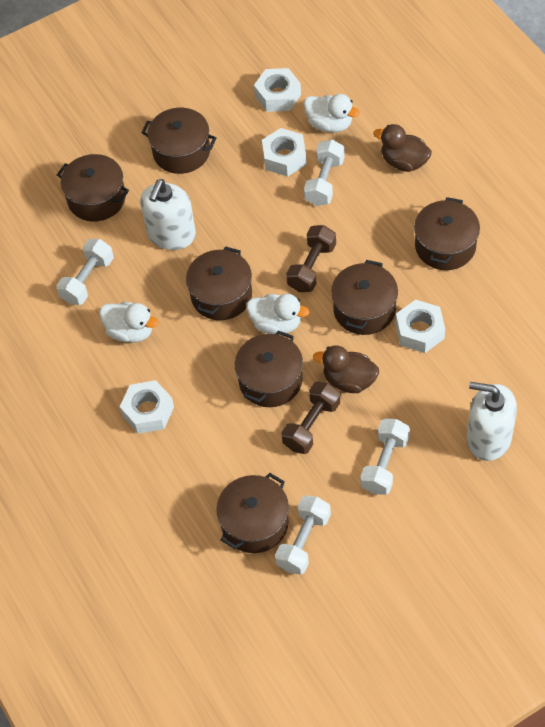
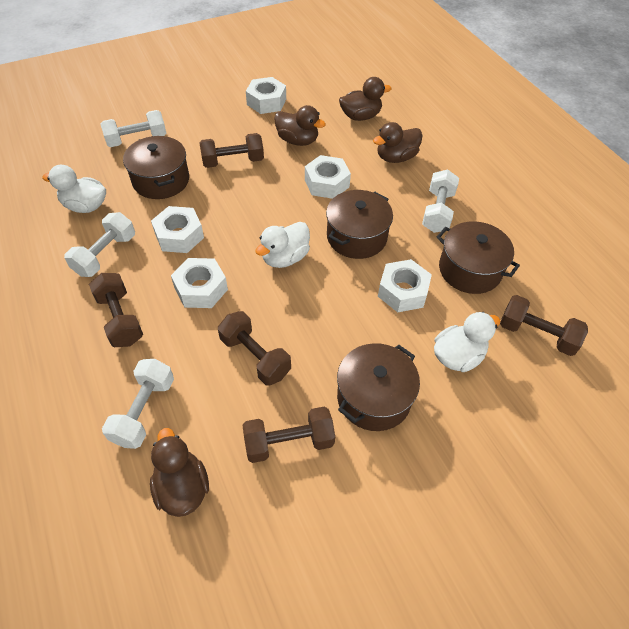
brown duck: [313,345,379,393] [373,124,432,172] = 2 -> [150,428,209,517] [274,105,326,146] [339,77,392,121] [373,122,423,163] = 4
brown dumbbell: [281,381,340,454] [286,225,336,292] = 2 -> [89,273,143,347] [199,133,264,168] [218,311,291,386] [243,407,335,463] [500,295,588,356] = 5
brown pot: [57,154,129,222] [141,108,217,174] [186,246,252,320] [216,473,289,553] [235,331,303,407] [331,260,398,335] [414,197,480,270] = 7 -> [123,136,189,199] [326,190,393,259] [337,343,420,431] [437,221,520,294] = 4
white nut: [120,380,174,434] [254,68,301,112] [262,128,307,177] [396,300,445,353] = 4 -> [151,206,204,253] [171,258,228,308] [246,77,286,114] [305,155,351,199] [378,259,432,312] = 5
white soap dispenser: [140,179,196,250] [467,382,517,461] = 2 -> none = 0

